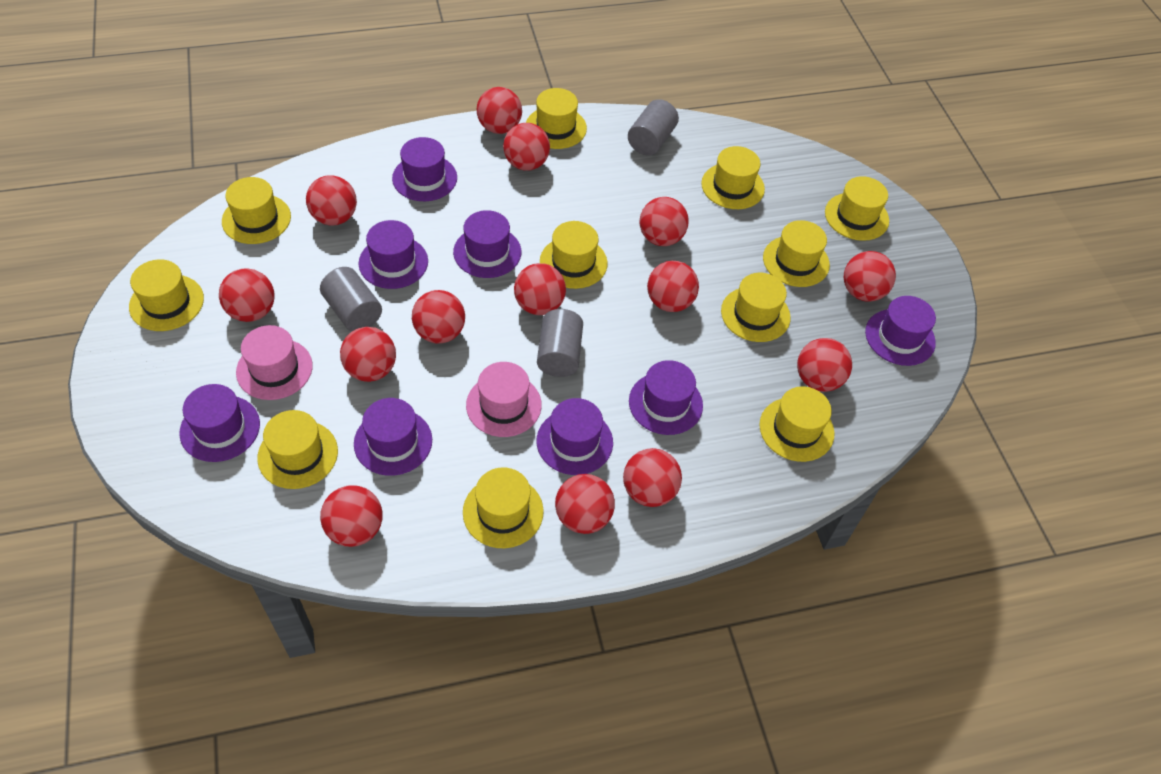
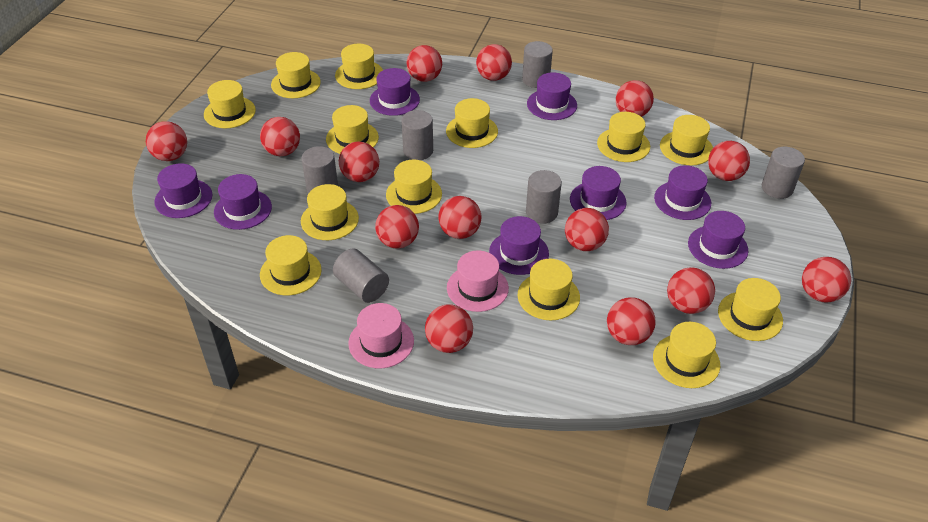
grey cylinder: [320,267,382,331] [537,309,583,377] [628,99,679,156] = 3 -> [302,146,338,194] [333,248,389,303] [401,110,433,160] [522,41,553,88] [526,170,562,224] [762,147,805,199] = 6
yellow hat: [129,259,204,331] [222,177,291,244] [257,410,338,489] [463,467,544,548] [526,88,587,149] [540,221,608,289] [701,146,765,209] [721,273,791,342] [759,386,835,462] [763,220,830,287] [825,176,889,241] = 11 -> [204,80,256,128] [260,235,322,295] [271,52,321,98] [301,184,359,240] [326,105,379,154] [335,44,383,89] [386,159,442,214] [446,98,498,148] [518,259,580,320] [597,112,650,162] [653,322,720,388] [660,115,713,165] [718,278,783,341] = 13

